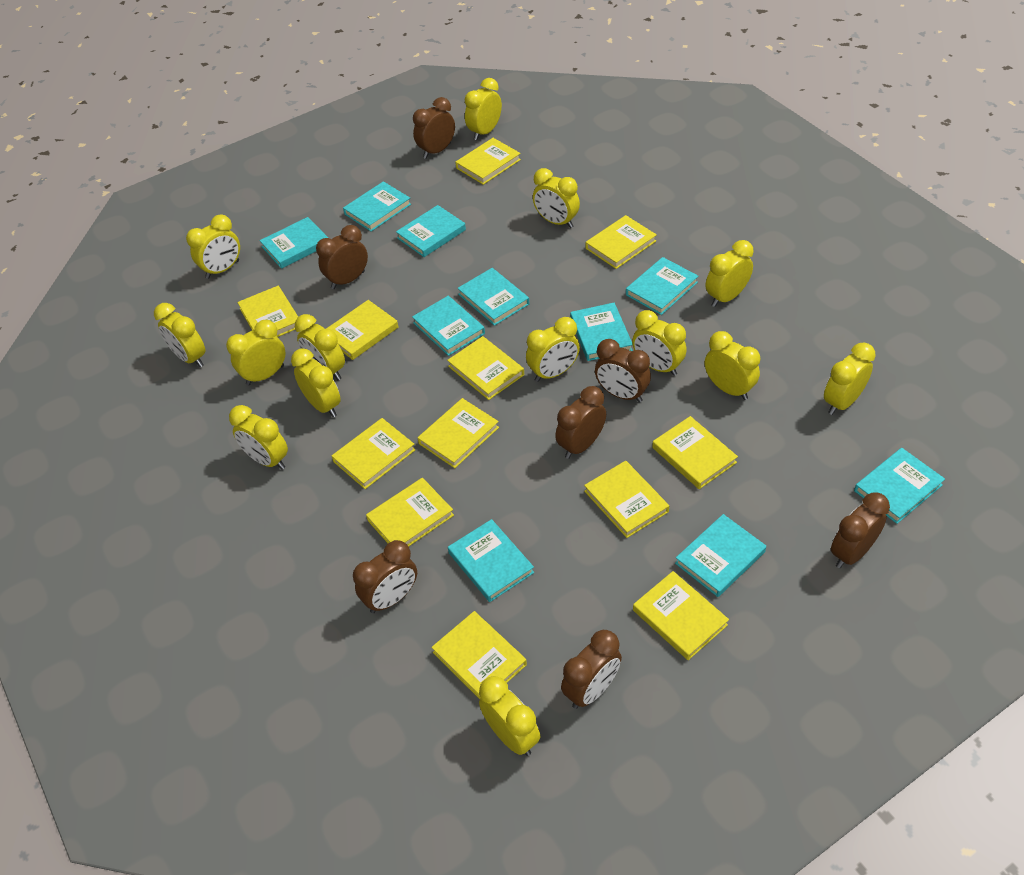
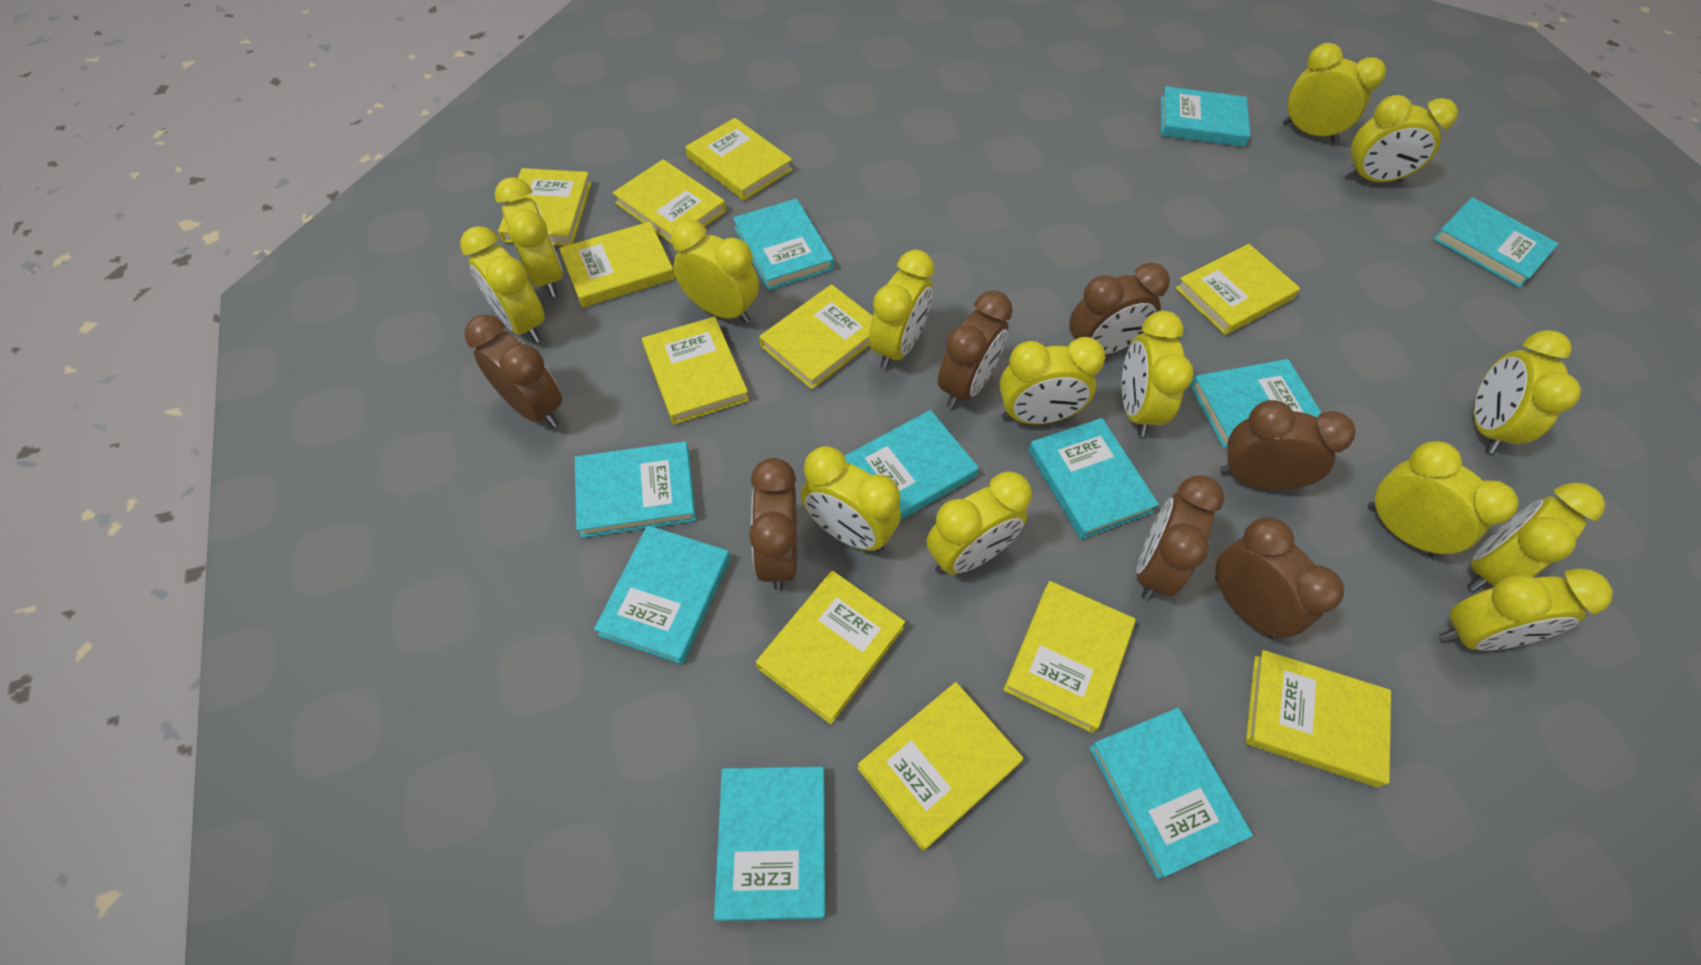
yellow book: [237,286,298,337] [326,300,398,360] [332,418,416,489] [366,478,454,546] [418,398,499,468] [431,611,527,699] [447,336,524,400] [455,138,521,185] [584,461,669,538] [586,215,657,269] [633,571,729,660] [652,416,738,489] = 12 -> [498,168,592,246] [559,222,675,307] [613,159,726,244] [642,317,749,425] [686,118,793,201] [756,571,905,724] [759,284,873,389] [857,682,1023,851] [1003,581,1136,733] [1176,244,1300,335] [1246,650,1391,787] = 11

